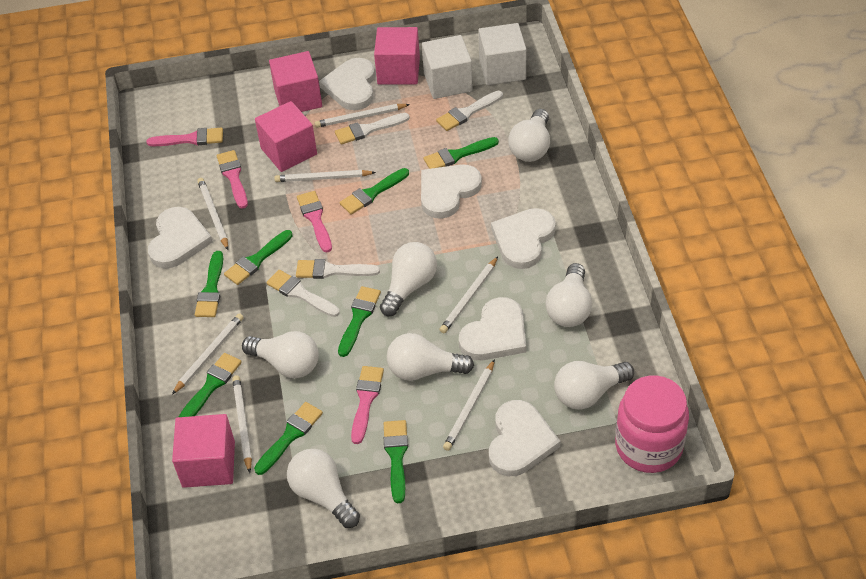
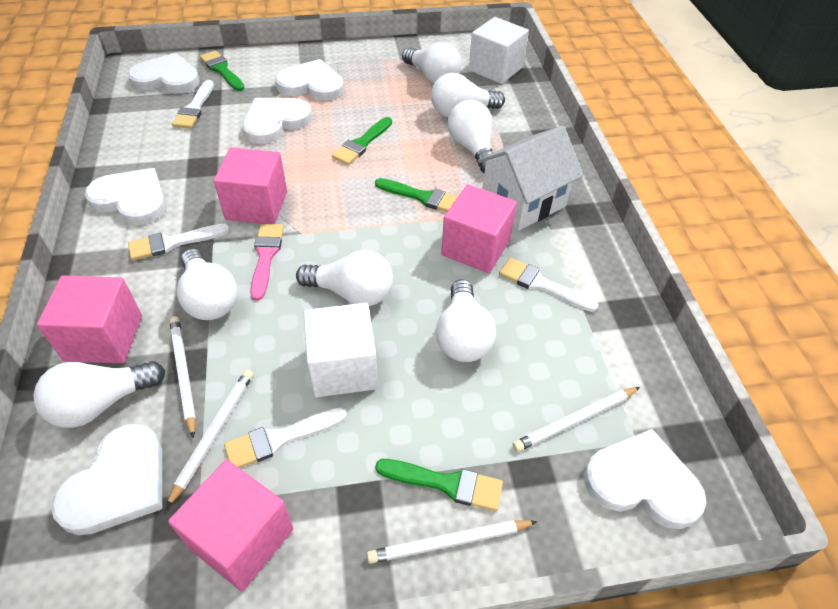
green brush: [179,353,242,417] [195,251,223,317] [224,230,292,285] [254,402,323,475] [338,286,381,357] [340,168,409,215] [384,420,408,503] [423,137,499,169] = 8 -> [200,50,245,91] [332,117,392,165] [375,178,457,212] [375,459,503,511] = 4
pink brush: [146,128,223,146] [217,150,248,209] [297,191,332,253] [351,366,384,444] = 4 -> [250,224,284,301] = 1
pink jar: [615,376,689,473] = 1 -> none = 0
white house: none = 0 -> [478,126,584,230] = 1
white pencil: [172,313,244,395] [197,178,228,250] [232,375,252,473] [274,170,376,182] [315,104,410,128] [440,257,498,333] [443,359,495,451] = 7 -> [166,370,253,508] [169,316,196,438] [367,520,537,564] [513,387,640,452] = 4

